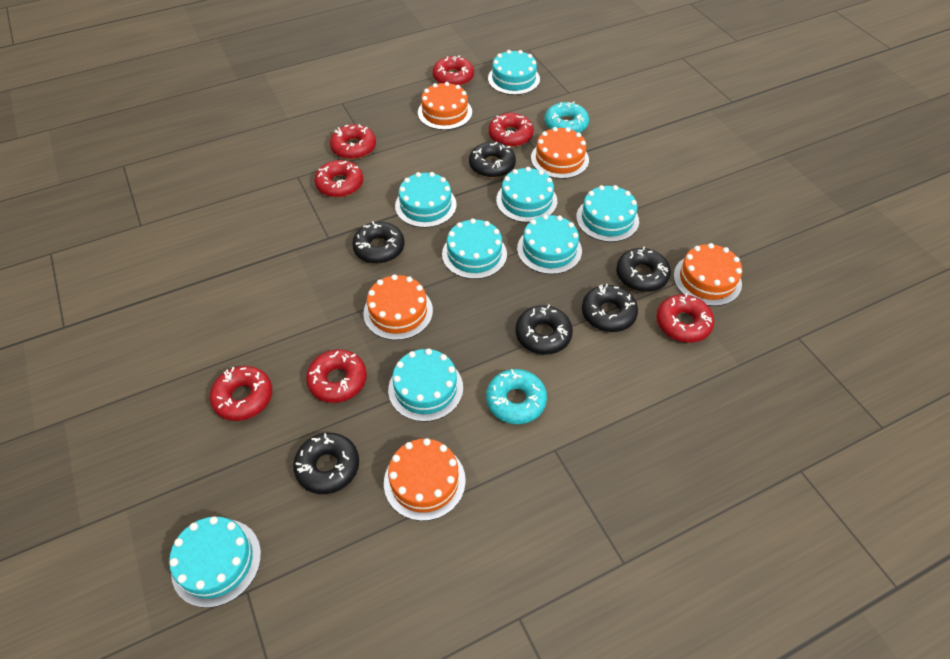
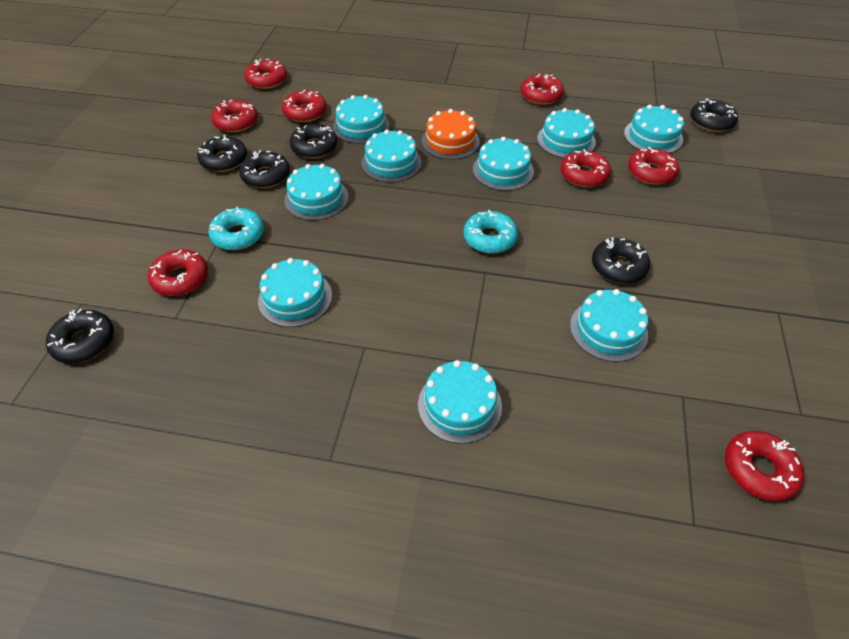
orange cake: [363,274,433,340] [384,438,466,521] [418,82,472,130] [531,127,589,179] [674,243,742,306] = 5 -> [422,109,480,160] = 1
red donut: [210,366,272,421] [306,349,367,403] [315,160,363,197] [330,124,376,159] [432,55,474,86] [488,113,534,147] [656,293,714,343] = 7 -> [148,250,208,296] [211,100,258,132] [244,59,287,89] [282,90,327,122] [521,74,564,105] [561,149,611,187] [628,147,679,185] [725,431,804,501] = 8
turquoise cake: [169,516,261,608] [388,348,463,422] [395,172,457,228] [442,219,507,279] [488,50,540,95] [496,167,557,223] [517,214,582,274] [576,185,639,242] = 8 -> [258,258,332,327] [284,164,349,220] [333,95,390,144] [361,130,421,182] [418,360,502,443] [473,137,534,191] [537,108,596,158] [570,289,648,362] [624,105,684,153] = 9

